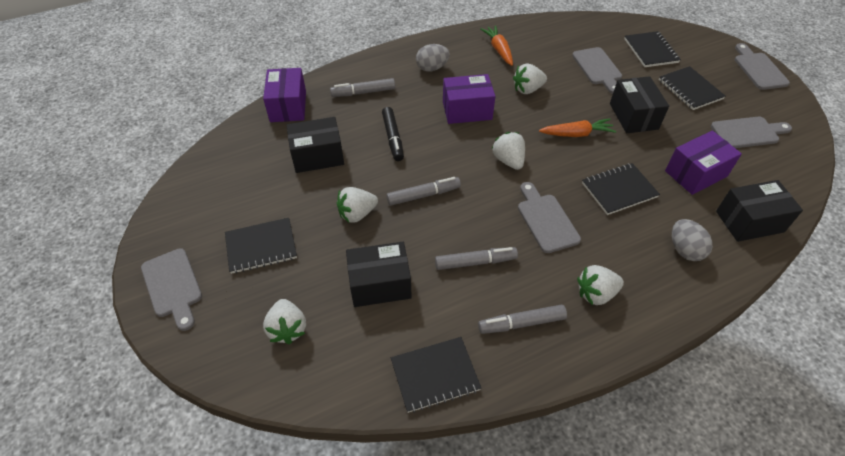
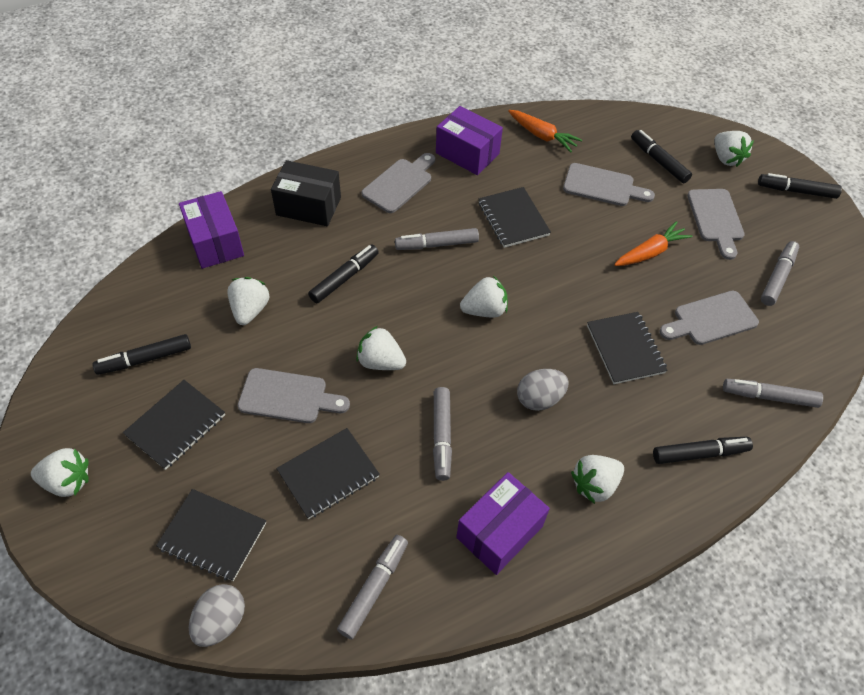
black box: [286,117,344,173] [346,242,412,307] [610,76,669,133] [716,180,803,242] = 4 -> [271,160,341,226] = 1
black marker: [382,107,404,161] = 1 -> [93,334,191,375] [308,244,379,303] [631,130,692,183] [653,437,753,464] [758,173,842,199] = 5
grey marker: [330,78,395,97] [386,177,461,206] [435,247,518,270] [478,305,567,334] = 4 -> [337,535,408,639] [395,228,479,250] [433,387,452,481] [723,379,823,408] [761,241,799,306] = 5
white strawberry: [263,299,306,344] [337,187,378,223] [492,132,525,170] [513,63,547,94] [577,265,624,305] = 5 -> [31,448,89,497] [227,277,269,325] [356,326,406,370] [460,276,508,318] [571,455,624,504] [714,131,754,167] = 6

